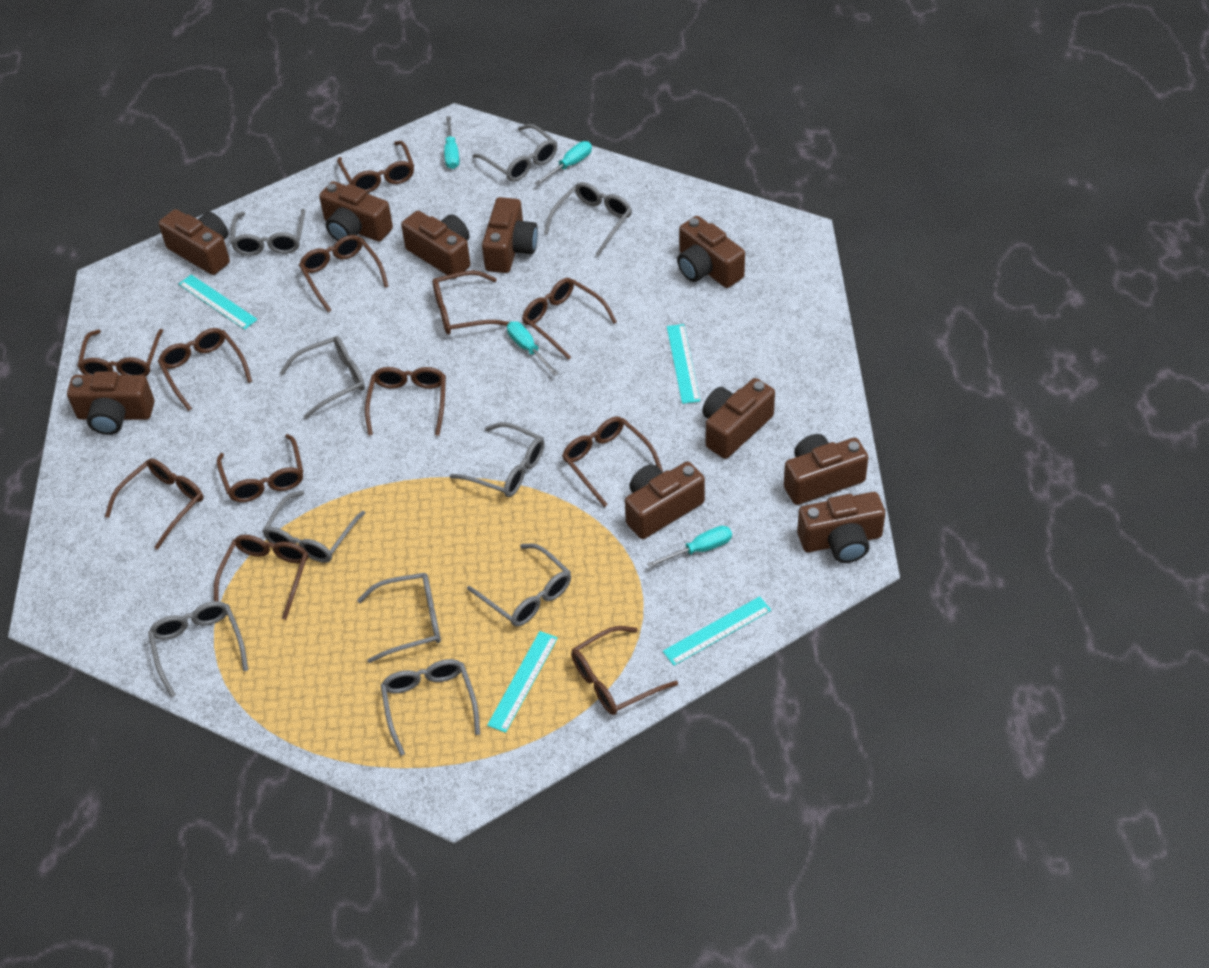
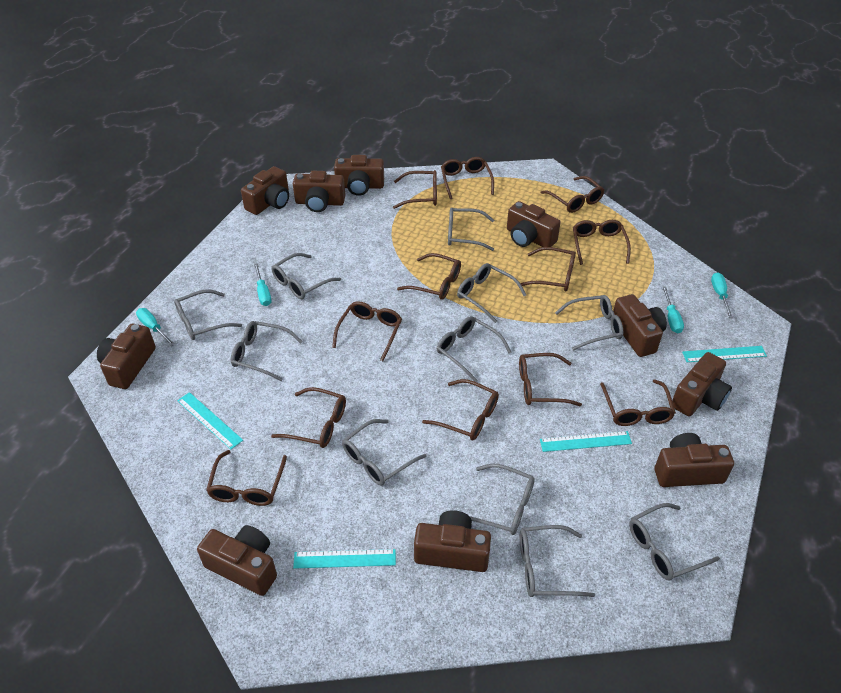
grey glasses: [148,601,248,698] [230,209,305,256] [262,491,365,563] [280,336,365,419] [357,573,441,663] [380,659,480,756] [449,422,545,497] [467,543,571,627] [473,124,557,182] [544,182,632,257] = 10 -> [174,290,242,340] [231,321,303,381] [271,253,341,299] [342,419,426,486] [437,316,511,382] [448,208,494,251] [457,263,526,323] [470,464,535,535] [520,525,595,597] [555,295,623,351] [629,503,720,580] = 11

